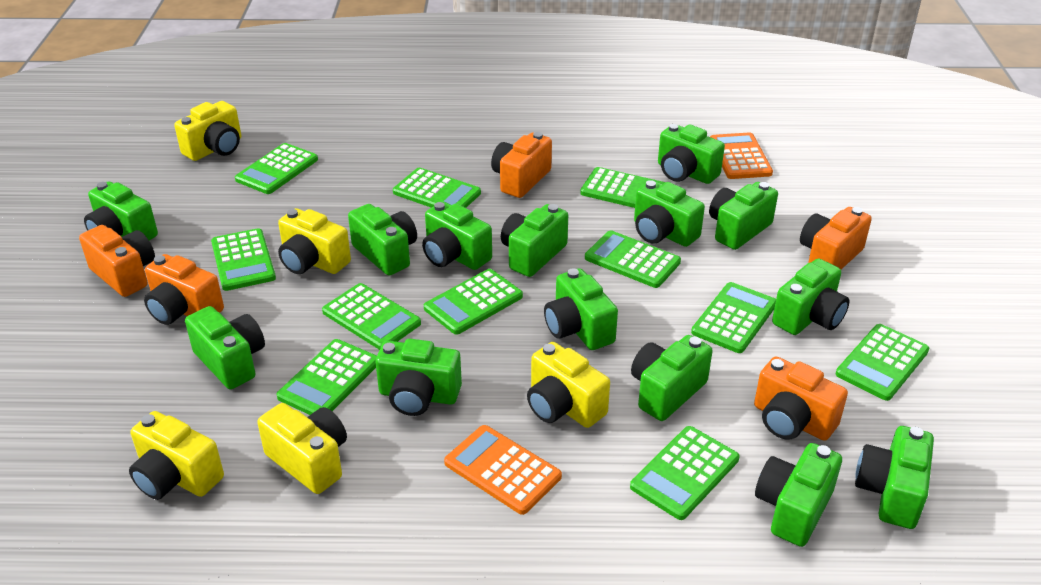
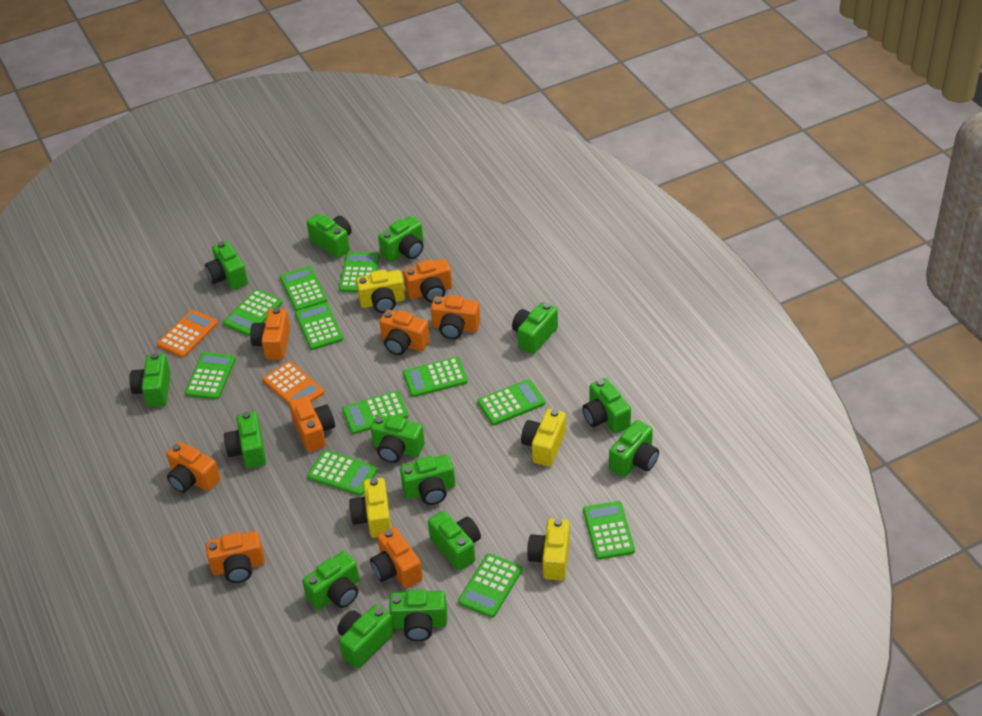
orange camera: [79,225,155,297] [144,254,224,325] [491,132,552,198] [754,357,848,441] [800,207,872,269] = 5 -> [167,442,220,493] [206,531,265,583] [250,307,290,360] [289,396,335,452] [370,527,423,588] [379,310,430,355] [403,259,452,302] [431,295,480,339] = 8
yellow camera: [129,411,224,500] [174,101,241,161] [257,403,347,494] [278,208,351,274] [527,342,610,428] = 5 -> [349,478,391,538] [356,270,405,313] [521,409,566,466] [527,518,570,581] = 4

